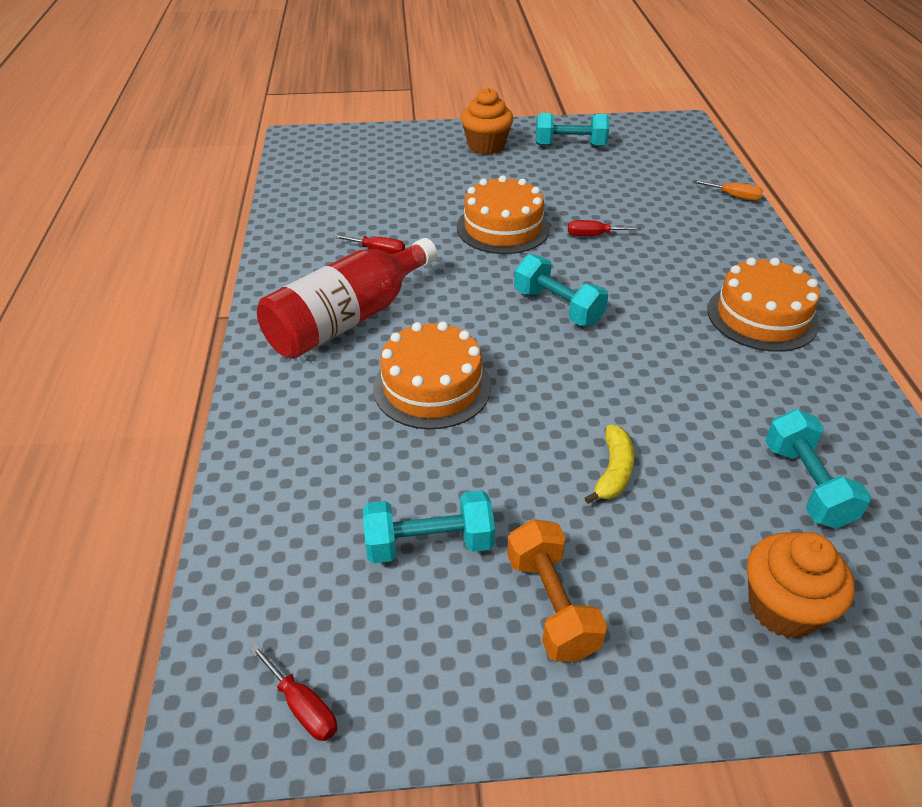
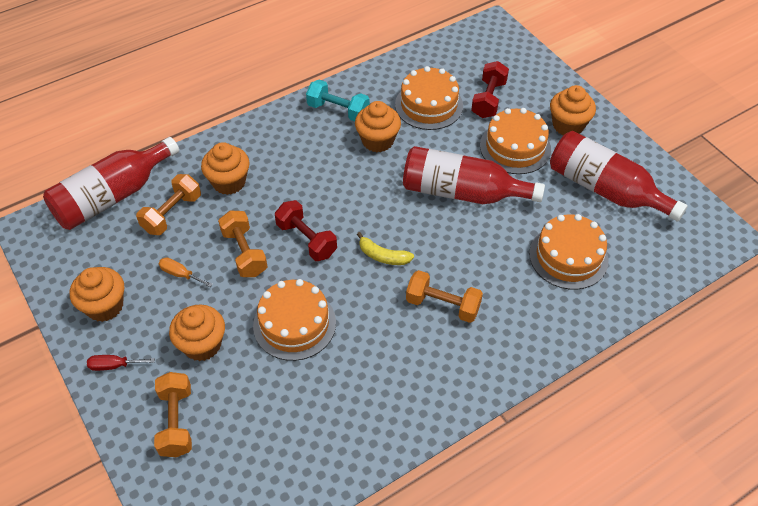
orange cake: [373,321,491,429] [457,175,550,254] [708,258,820,352] = 3 -> [253,279,336,361] [395,66,463,130] [480,108,551,174] [529,214,608,290] = 4
orange cupcake: [461,88,513,155] [747,532,855,638] = 2 -> [70,267,124,322] [169,305,225,361] [201,142,250,195] [355,101,401,152] [550,85,596,135] = 5
orange dumbbell: [507,519,607,662] = 1 -> [136,174,201,235] [154,372,192,457] [218,210,268,277] [406,270,483,323] = 4
red bottle: [257,238,437,359] = 1 -> [43,137,179,230] [403,146,545,204] [550,131,688,221] = 3
red dumbbell: none = 0 -> [275,200,337,261] [471,61,509,118] = 2
red screwdriver: [250,644,337,741] [334,235,405,254] [568,220,641,236] = 3 -> [87,355,155,371] = 1
turquoise dumbbell: [363,490,495,563] [514,254,608,326] [536,113,609,146] [765,409,871,529] = 4 -> [306,80,370,121] = 1

